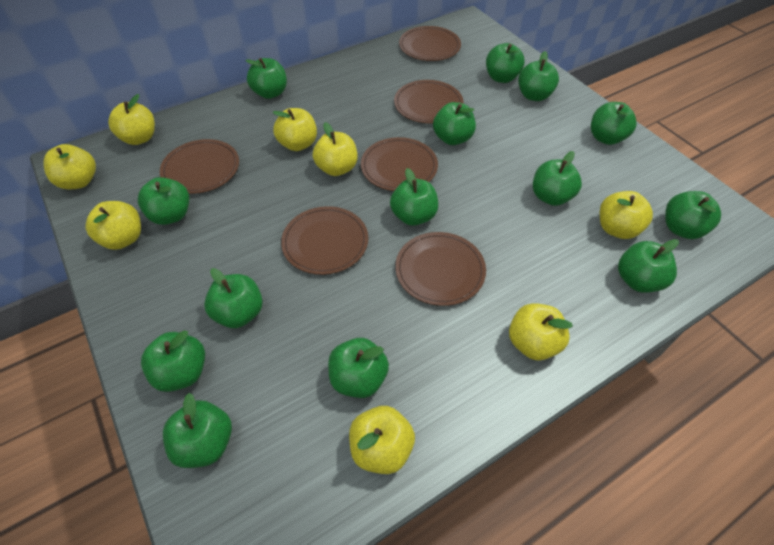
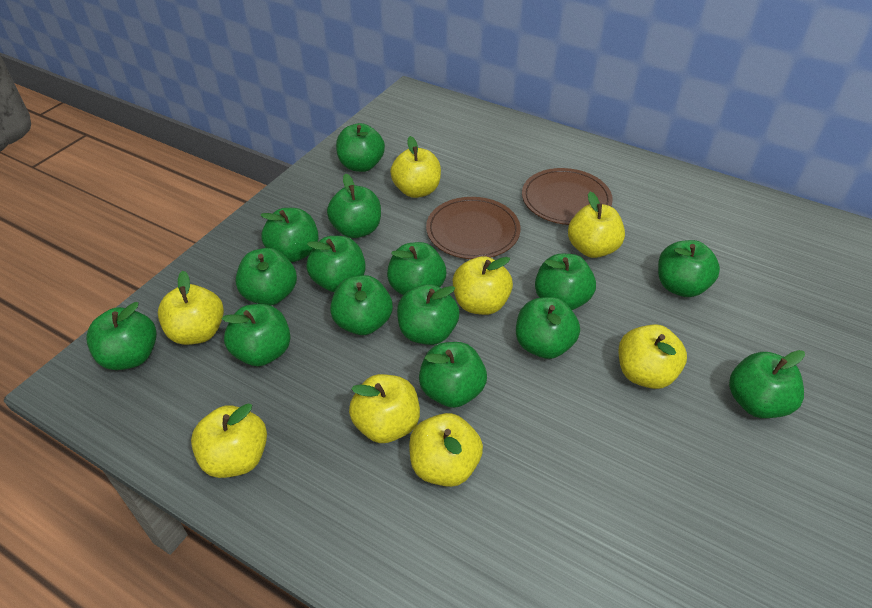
brown plate: [160,139,239,194] [281,206,368,275] [361,137,438,191] [394,80,464,124] [395,232,486,306] [399,26,461,61] = 6 -> [426,197,521,259] [522,168,613,225] = 2
green apple: [138,177,189,225] [141,330,205,392] [163,393,232,468] [204,268,263,328] [245,58,287,99] [328,338,389,398] [390,168,438,226] [433,102,476,145] [486,43,525,83] [518,51,559,101] [533,151,582,206] [591,102,637,145] [618,239,679,293] [665,191,721,239] = 14 -> [86,302,157,370] [222,304,291,366] [236,248,297,306] [260,208,319,262] [306,236,366,292] [327,173,381,238] [330,275,393,335] [336,123,385,172] [387,242,446,295] [397,284,459,345] [419,342,487,408] [516,297,580,359] [535,254,596,310] [658,240,720,297] [729,350,805,418] = 15

